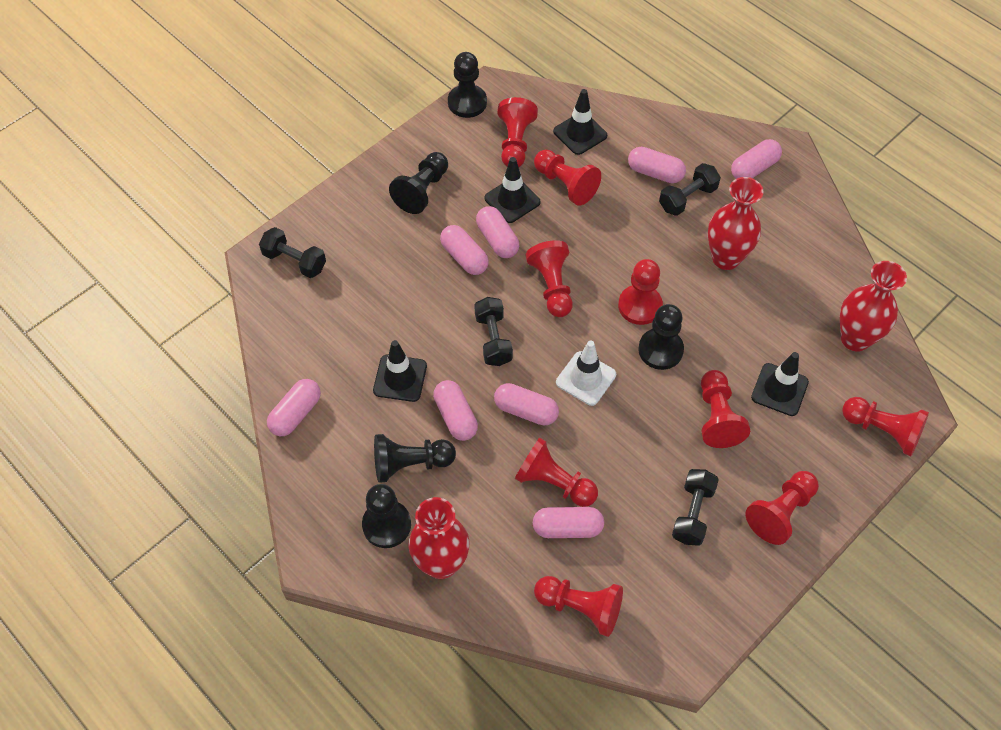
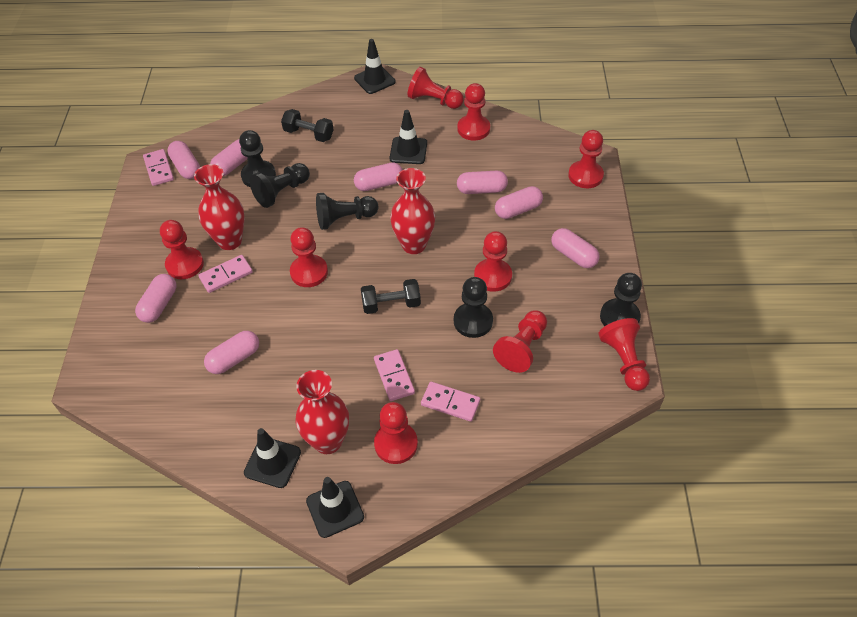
black dumbbell: [259,227,326,278] [474,297,513,366] [659,163,721,216] [672,469,719,546] = 4 -> [281,109,334,142] [361,279,421,314] = 2
pink domino: none = 0 -> [143,149,174,186] [198,255,253,293] [374,349,415,401] [421,382,480,422] = 4
white traffic cone: [556,340,616,406] = 1 -> none = 0

